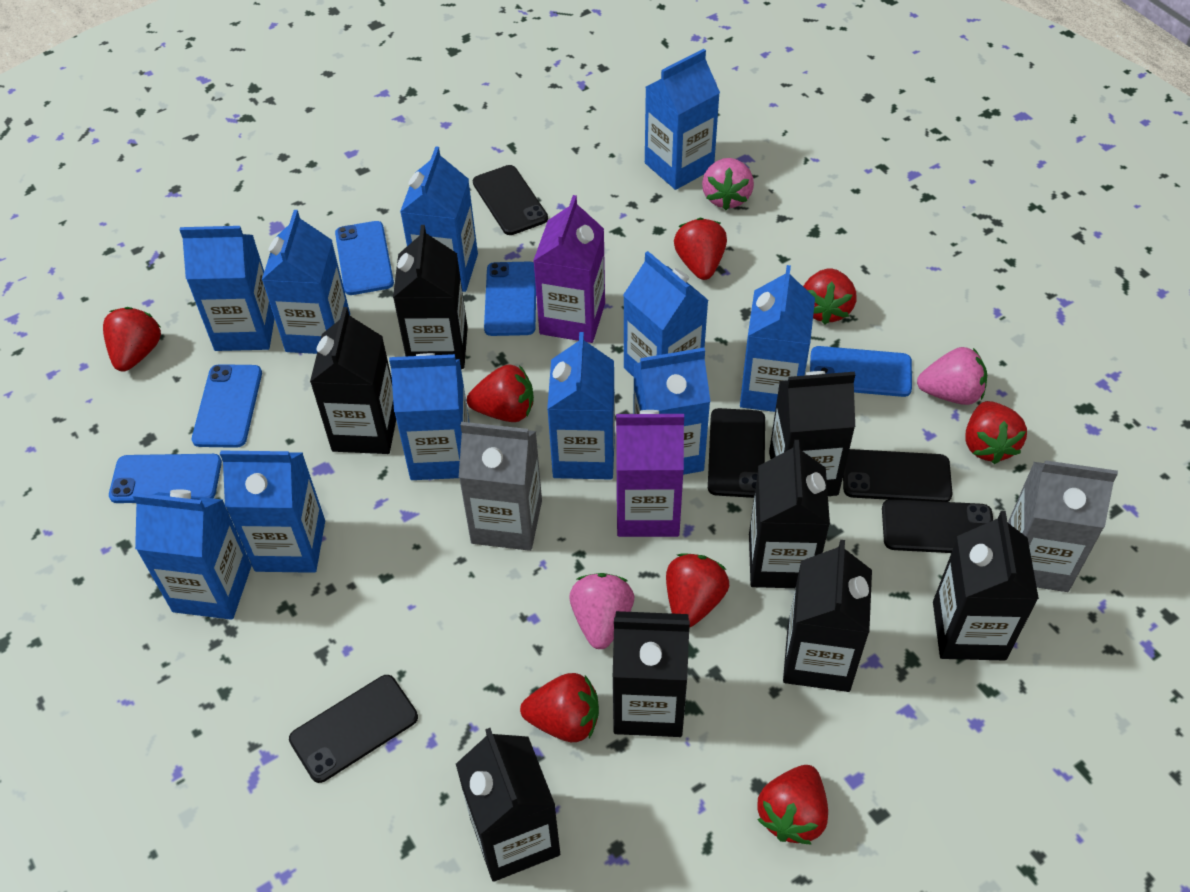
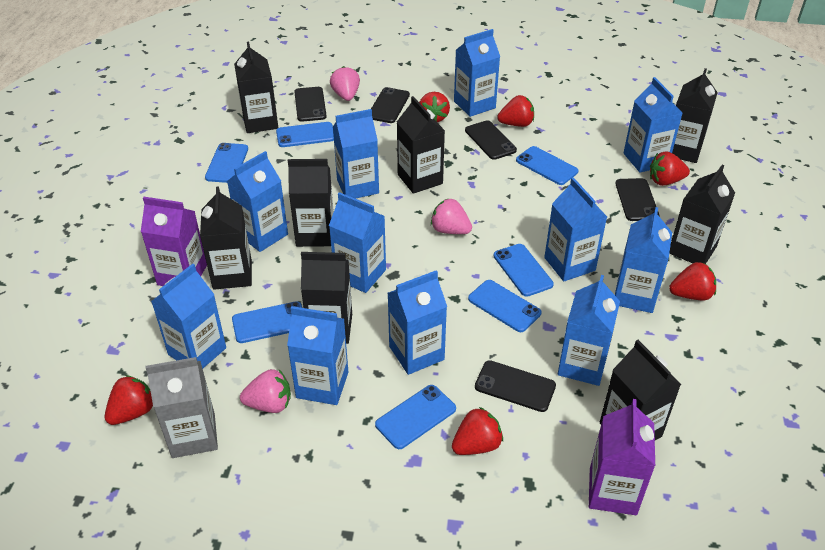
blue phone: [109,454,222,503] [192,364,262,448] [335,221,394,295] [484,262,536,336] [810,346,912,397] = 5 -> [205,143,248,183] [232,301,302,343] [276,122,334,147] [375,385,456,449] [468,280,541,332] [493,244,554,297] [516,146,578,185] = 7
grey carton: [459,422,542,551] [1008,460,1118,592] = 2 -> [146,357,218,458] = 1
red strawberry: [103,307,161,371] [467,364,534,422] [520,673,599,742] [666,553,729,627] [674,218,727,280] [757,765,828,845] [803,268,856,325] [966,401,1027,464] = 8 -> [105,375,153,425] [419,92,450,122] [452,407,503,455] [497,95,534,127] [650,151,690,186] [669,262,716,300] = 6

